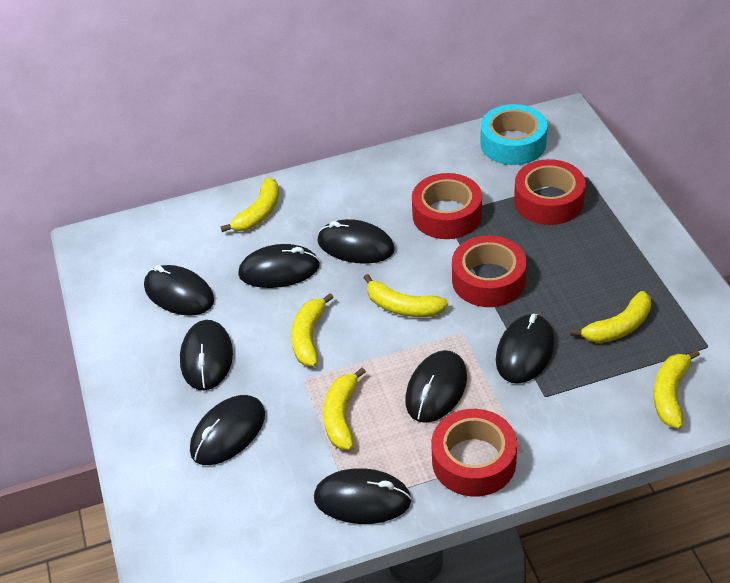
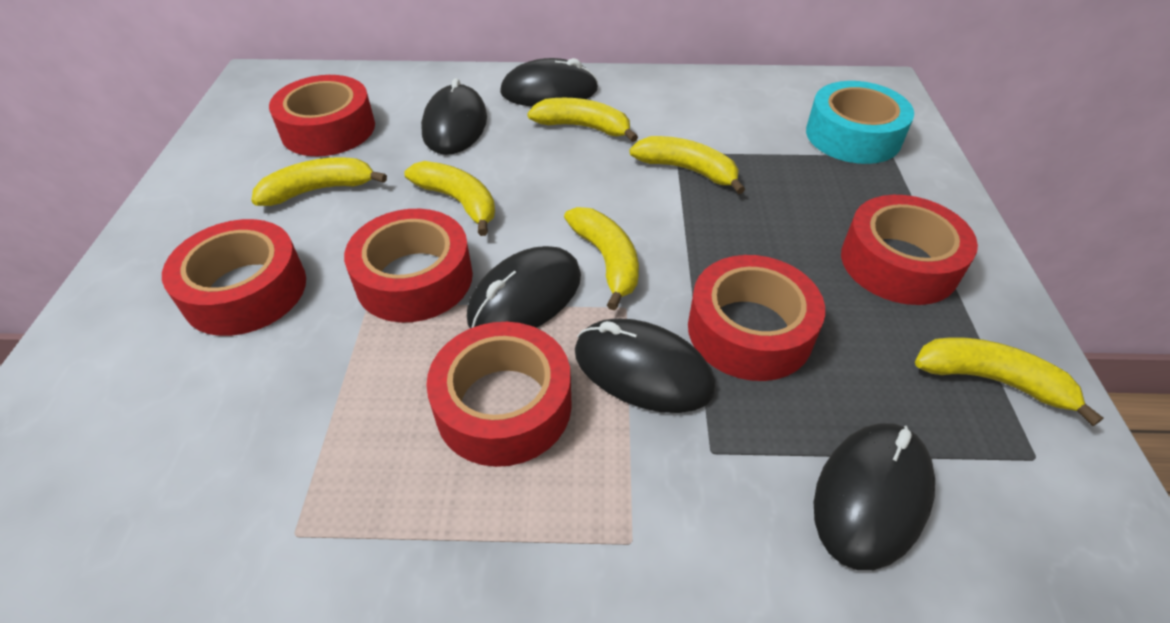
black mouse: [144,265,214,316] [180,320,233,390] [190,395,265,465] [238,244,320,288] [314,468,412,524] [317,219,395,264] [405,350,467,423] [496,314,554,384] = 8 -> [421,78,487,155] [467,246,581,328] [500,58,598,107] [575,318,715,413] [814,423,935,570] = 5
red tape: [412,173,482,239] [431,409,517,497] [452,235,527,307] [514,159,586,225] = 4 -> [162,219,306,336] [269,75,375,156] [344,209,473,322] [426,322,572,467] [688,255,825,381] [841,195,978,305] = 6

